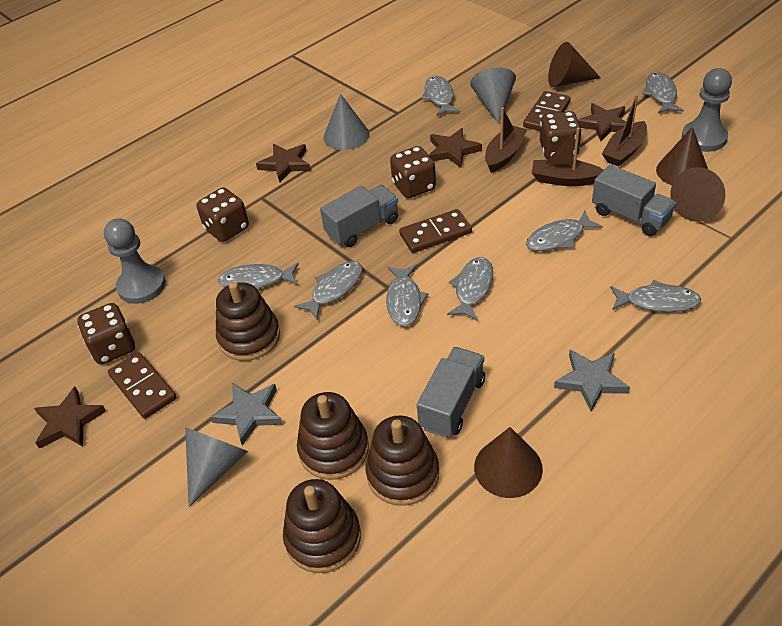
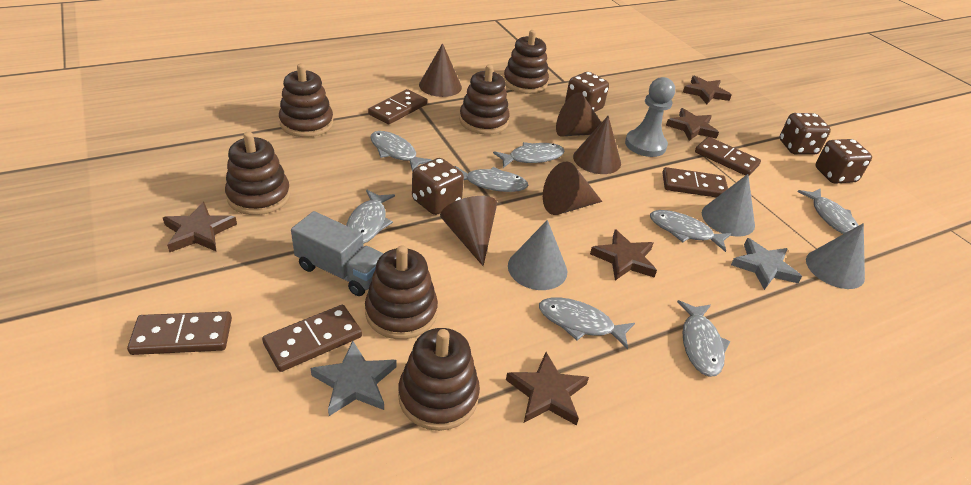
brown boat: [485,107,527,173] [532,128,603,186] [602,94,647,166] = 3 -> none = 0
brown cone: [474,427,543,498] [548,42,601,87] [656,127,708,185] [670,167,726,222] = 4 -> [419,43,462,97] [440,196,497,266] [543,162,602,215] [556,92,601,137] [573,116,621,174] = 5
brown domino: [108,352,177,419] [399,209,472,253] [523,91,571,131] = 3 -> [127,312,232,355] [262,305,362,372] [368,89,427,124] [662,167,728,198] [695,137,761,176] = 5
brown stacking toy: [216,282,280,361] [283,479,361,573] [297,392,369,480] [366,415,439,506] = 4 -> [225,132,290,215] [279,64,333,137] [365,245,438,339] [398,328,480,431] [459,65,510,134] [504,30,549,94] = 6
brown star: [34,387,106,449] [256,144,311,182] [429,128,482,168] [578,103,626,141] = 4 -> [163,202,237,252] [506,352,589,426] [590,229,657,280] [666,108,719,141] [683,75,732,104] = 5
grey pawn: [104,218,166,304] [682,68,732,152] = 2 -> [625,77,675,157] = 1
grey truck: [320,185,398,247] [417,347,485,438] [592,165,676,236] = 3 -> [291,211,383,296] = 1

